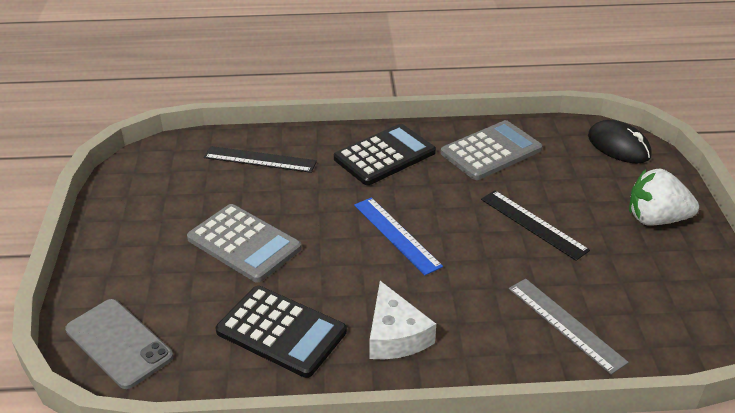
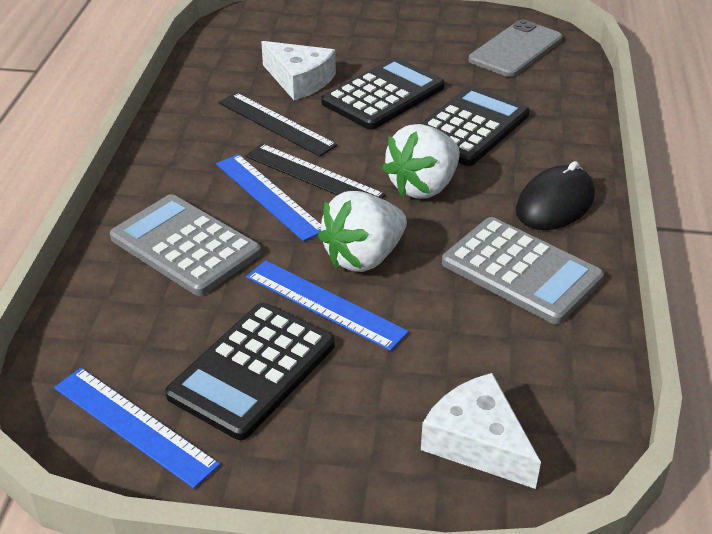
black calculator: [216,286,347,378] [334,124,436,185] = 2 -> [165,303,335,440] [321,57,445,130] [421,86,530,166] = 3
blue ruler: [354,197,443,275] = 1 -> [54,368,220,489] [216,154,321,241] [246,260,409,351] = 3
grey ruler: [509,279,629,375] = 1 -> none = 0
white cheese: [370,281,436,359] = 1 -> [261,41,336,100] [421,373,541,489] = 2
white strawberry: [629,169,699,226] = 1 -> [318,191,407,272] [382,124,460,199] = 2

